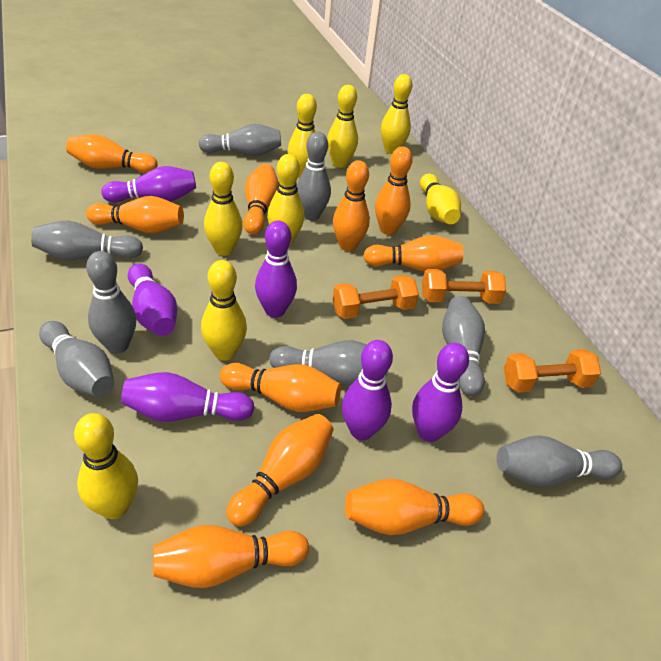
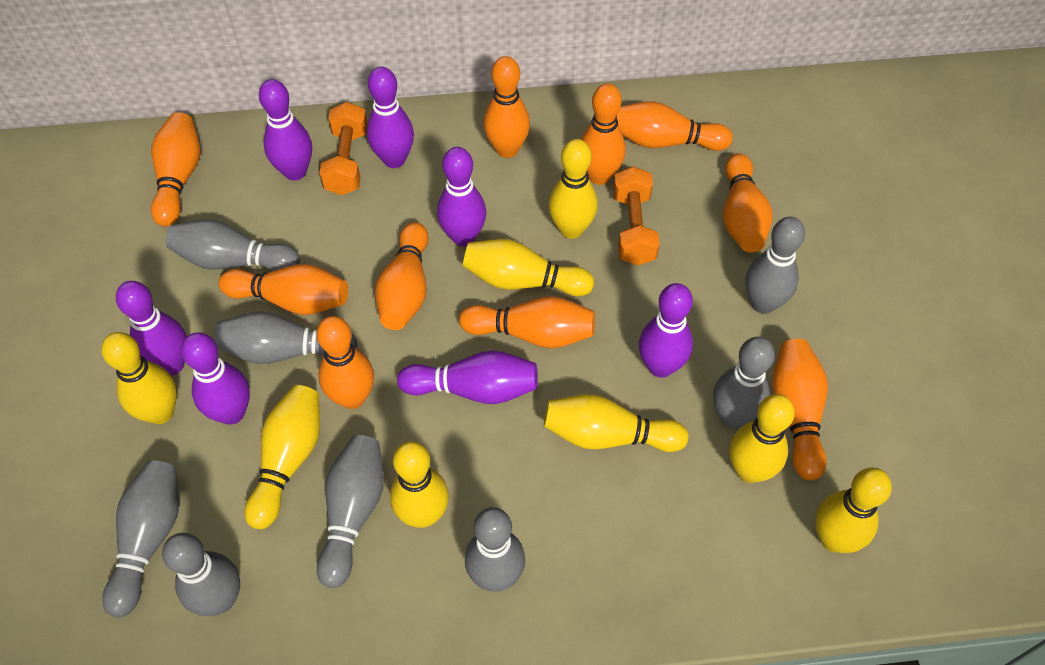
orange dumbbell: [333,275,419,319] [422,269,506,304] [504,349,601,393] = 3 -> [319,102,368,195] [613,166,660,265] = 2
purple bowling pin: [101,166,196,202] [121,372,254,422] [128,263,178,336] [255,221,297,318] [342,340,393,440] [412,343,469,442] = 6 -> [116,281,187,375] [181,332,250,425] [259,79,312,181] [367,67,414,168] [397,350,538,404] [437,147,486,246] [639,283,693,378] = 7

